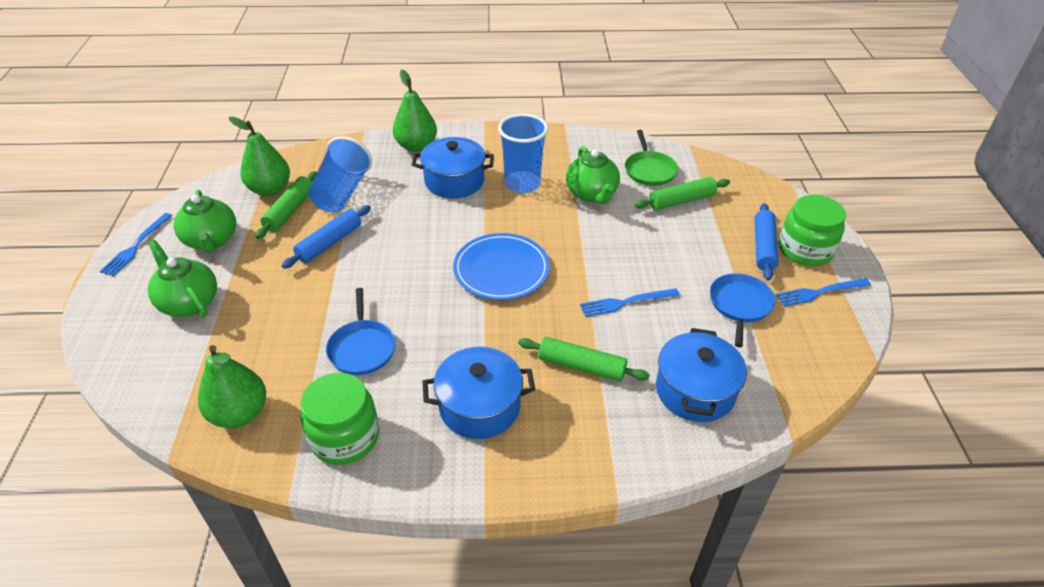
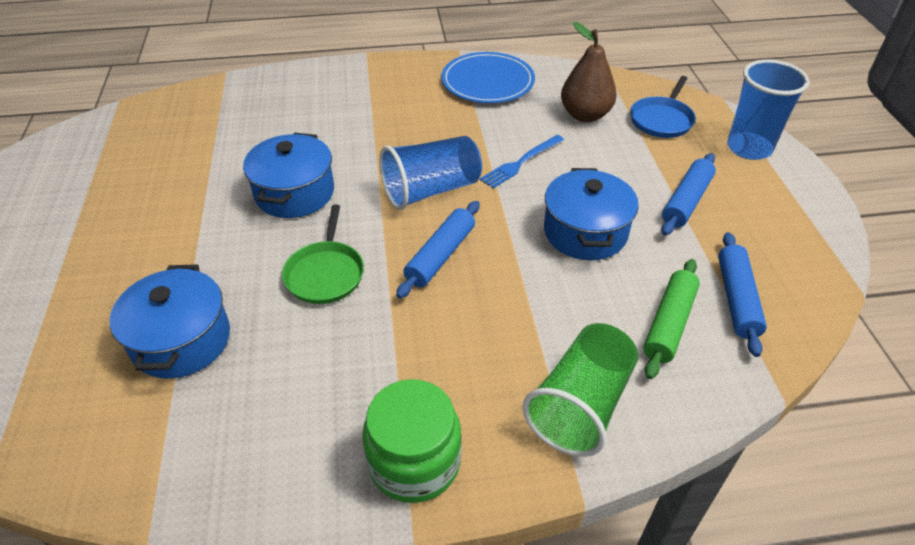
blue fork: [100,213,173,276] [580,288,680,317] [776,278,871,307] = 3 -> [480,135,564,188] = 1
blue pan: [326,288,396,375] [710,273,775,347] = 2 -> [630,76,696,138] = 1
blue rolling pin: [282,205,371,269] [755,203,779,281] = 2 -> [396,201,480,298] [661,153,716,236] [718,232,767,357] = 3
brown pear: none = 0 -> [561,22,617,122] = 1
green cup: none = 0 -> [523,323,638,457] = 1
green jar: [300,373,379,465] [779,195,846,266] = 2 -> [362,379,461,503] = 1
green pear: [198,345,266,428] [229,116,290,196] [393,70,437,152] = 3 -> none = 0
green rolling pin: [255,171,317,239] [518,337,650,382] [635,177,730,210] = 3 -> [643,259,700,379] = 1
green teapot: [148,240,217,318] [174,190,236,253] [566,146,620,204] = 3 -> none = 0

